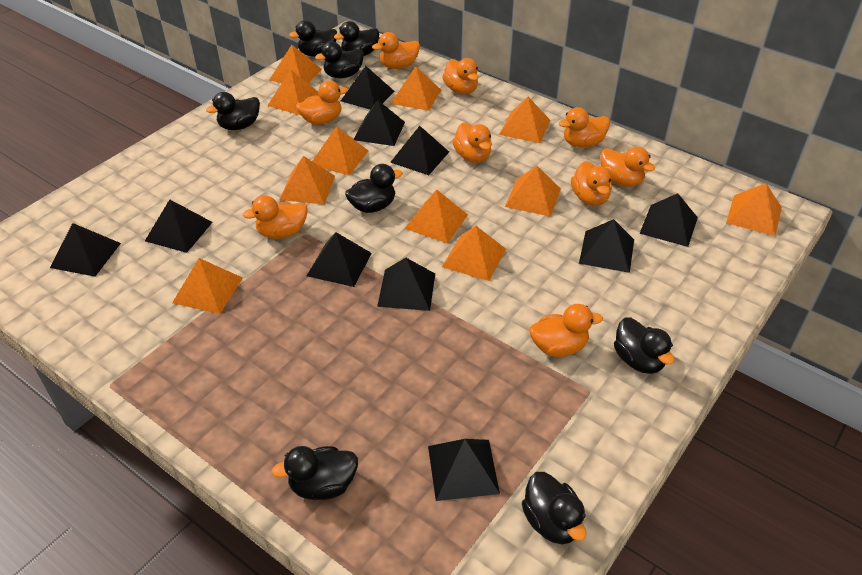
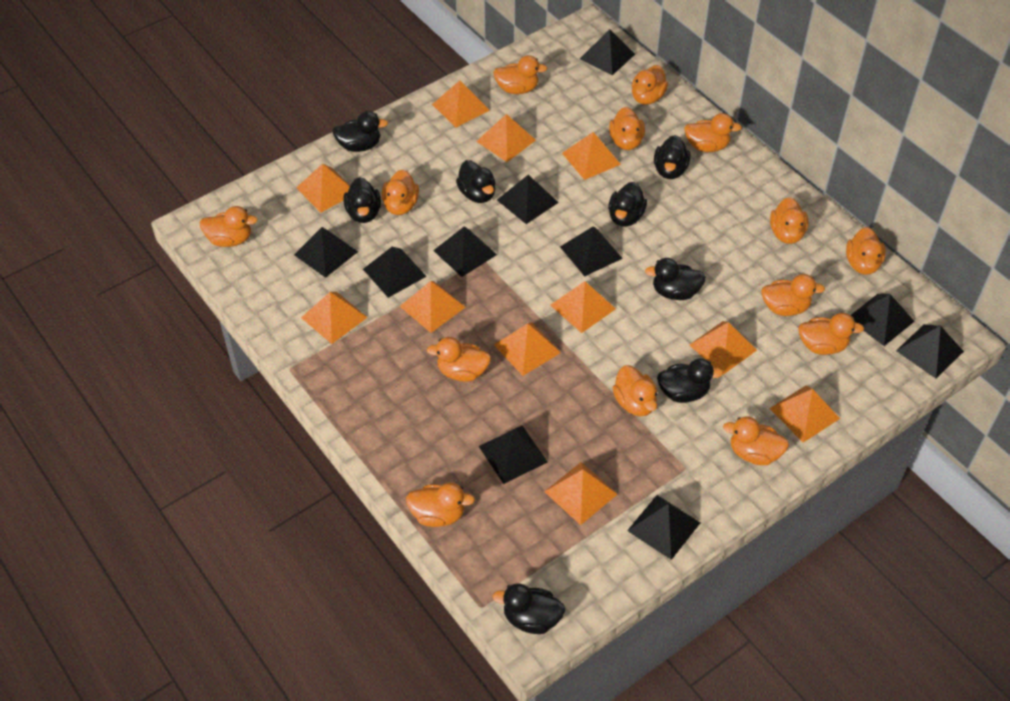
orange duck: [243,195,308,239] [296,81,348,125] [372,32,420,69] [442,58,478,94] [452,122,492,163] [529,304,603,357] [559,107,610,147] [571,161,612,206] [601,147,655,187] = 9 -> [200,206,257,247] [382,170,419,215] [406,483,475,527] [427,337,491,382] [493,55,547,94] [609,107,645,150] [613,365,657,416] [632,65,668,105] [684,113,742,152] [723,416,789,465] [761,274,825,316] [770,197,808,244] [798,313,864,355] [846,227,886,275] = 14

